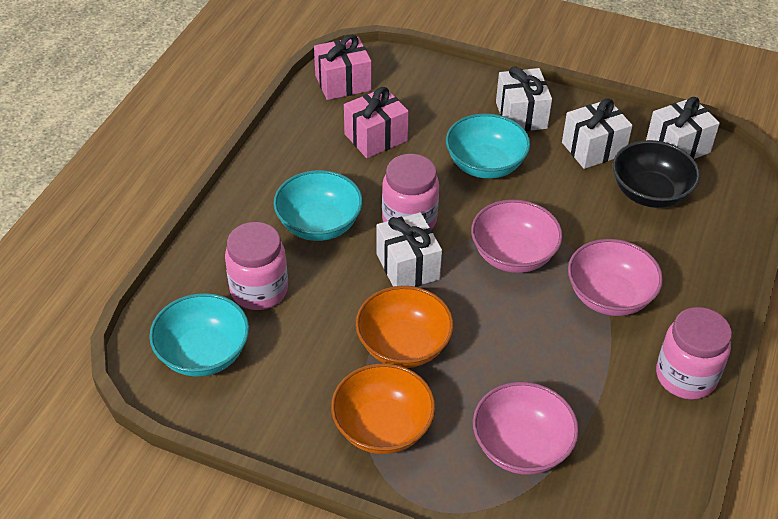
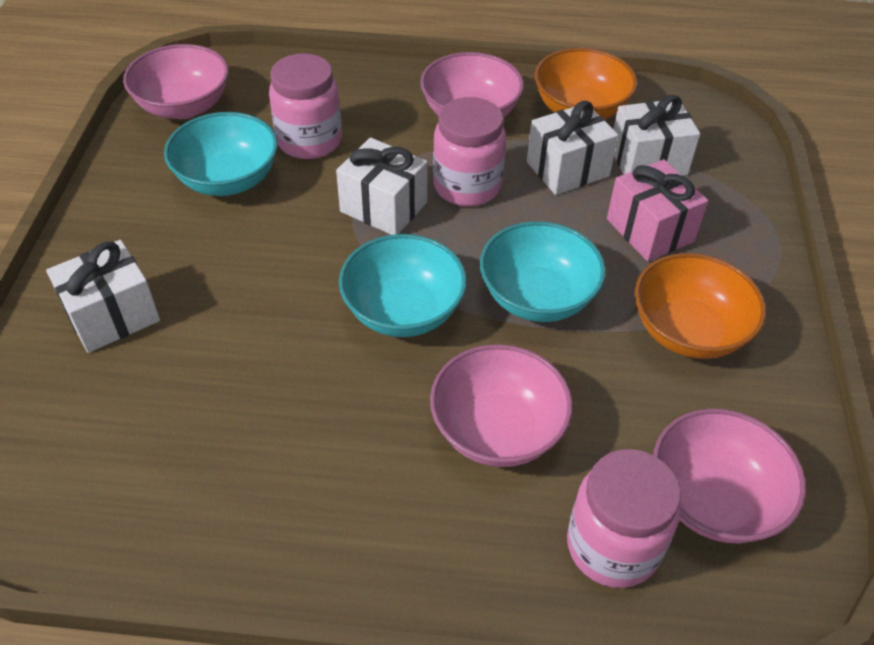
black bowl: [613,140,700,208] = 1 -> none = 0
pink bowl: [471,199,563,273] [473,382,579,475] [568,239,663,316] = 3 -> [123,44,229,119] [420,52,524,118] [430,344,573,467] [653,408,806,543] = 4
pink gift: [314,35,371,100] [344,87,409,158] = 2 -> [607,159,708,262] = 1

